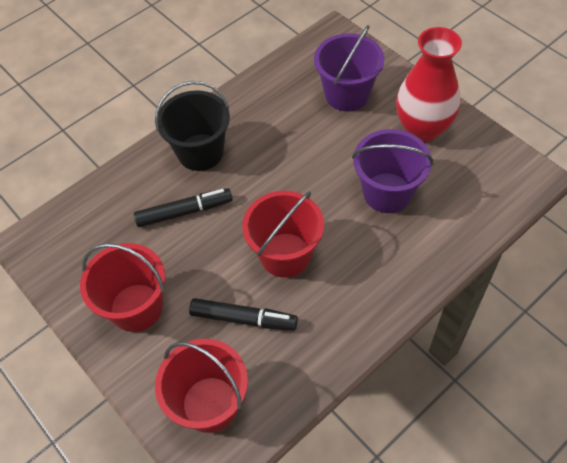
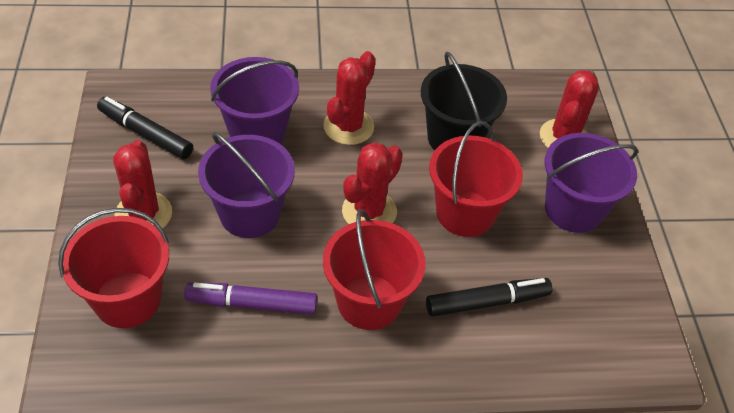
purple bucket: [314,25,384,111] [352,129,433,213] = 2 -> [198,132,295,238] [210,57,299,144] [544,133,638,233] = 3
purple marker: none = 0 -> [184,282,317,315] = 1
red cactus: none = 0 -> [113,140,172,228] [323,51,376,145] [342,142,403,224] [540,70,599,148] = 4
red vase: [396,27,462,142] = 1 -> none = 0

